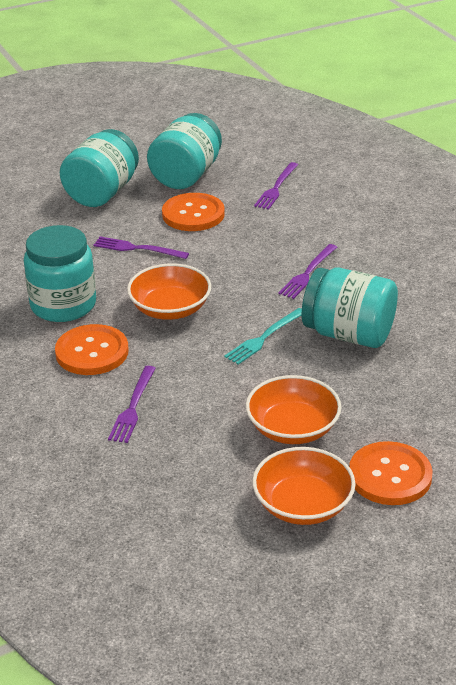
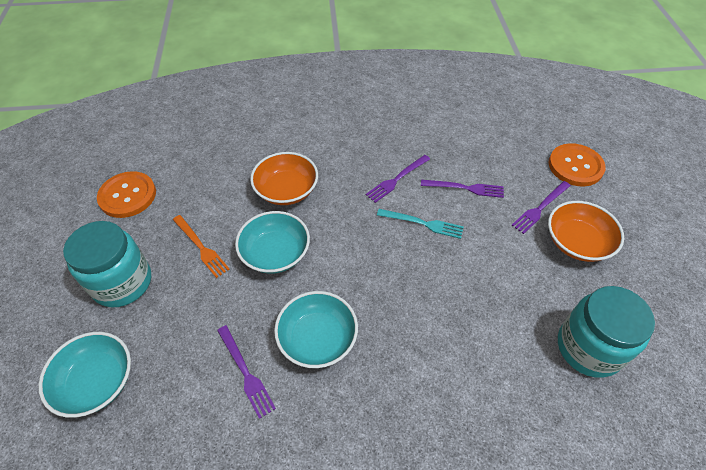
orange bowl: [127,263,211,320] [246,375,342,444] [252,447,356,525] = 3 -> [250,152,318,205] [548,201,624,262] = 2
orange button: [55,324,129,375] [162,193,225,231] [349,441,433,505] = 3 -> [97,171,156,218] [549,143,606,187] = 2
orange fork: none = 0 -> [173,215,230,278] = 1
turquoise bowl: none = 0 -> [38,332,131,418] [235,211,310,274] [274,291,358,368] = 3
turquoise jar: [24,225,96,322] [60,129,139,207] [147,113,222,189] [302,268,398,348] = 4 -> [63,221,151,307] [558,286,655,378] = 2

